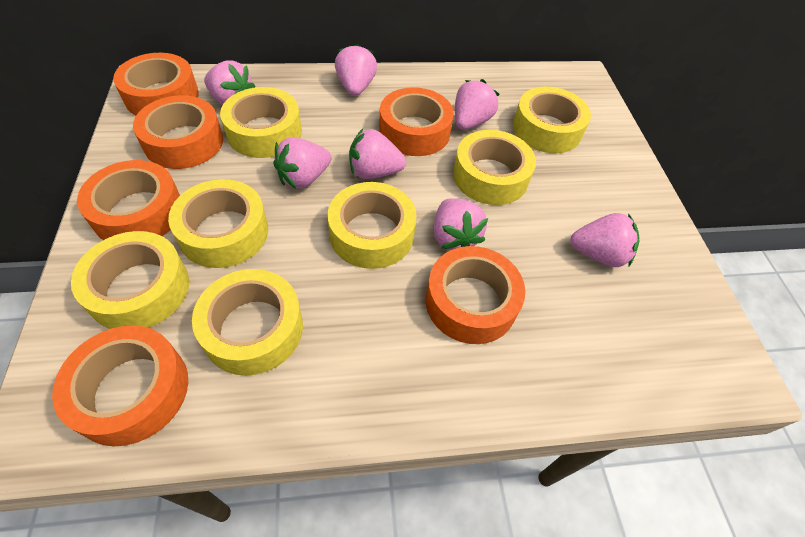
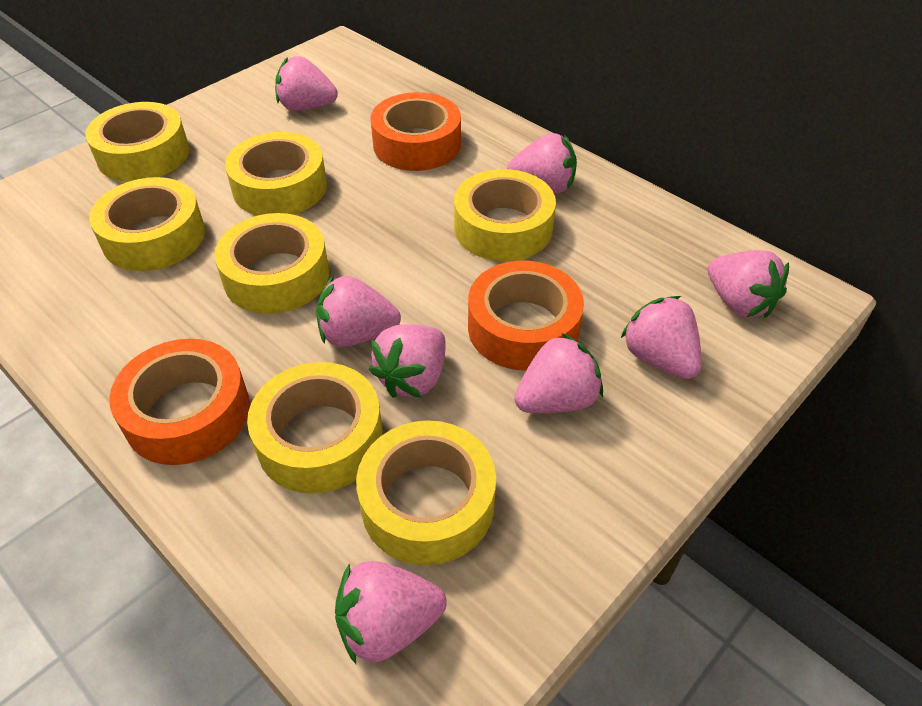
orange tape: [52,326,188,446] [77,160,180,240] [113,53,199,115] [133,95,223,169] [379,87,454,156] [426,246,525,344] = 6 -> [109,339,250,465] [370,92,461,171] [468,260,584,370] = 3
pink strawberry: [204,60,256,105] [273,137,332,189] [335,43,377,96] [349,129,406,179] [434,198,488,250] [455,79,500,130] [570,213,639,267] = 7 -> [275,56,338,111] [316,275,401,347] [335,561,447,664] [369,324,446,398] [507,133,577,194] [514,333,603,413] [621,296,702,379] [708,250,789,318] = 8

